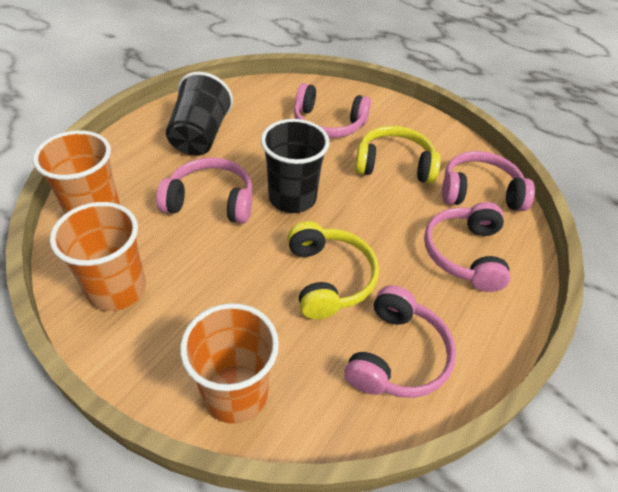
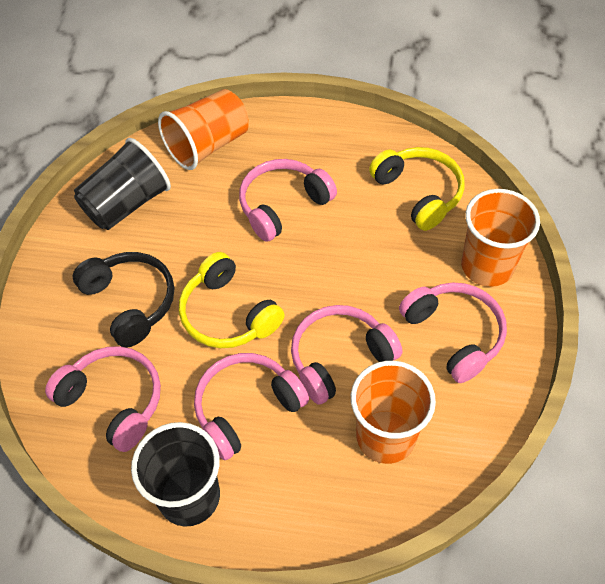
black headphones: none = 0 -> [73,252,174,348] = 1

